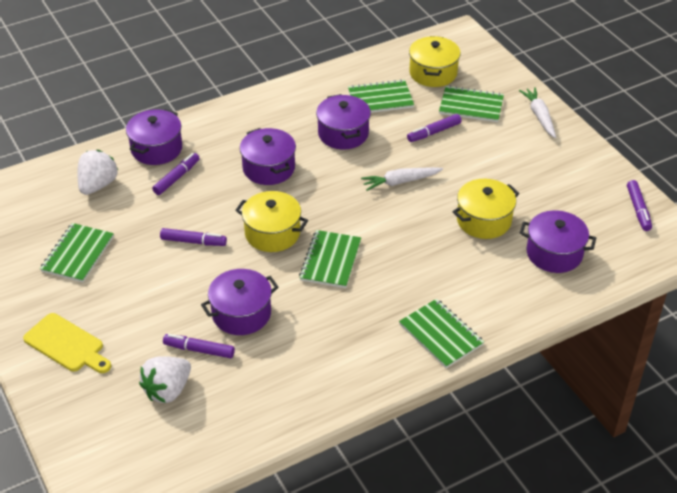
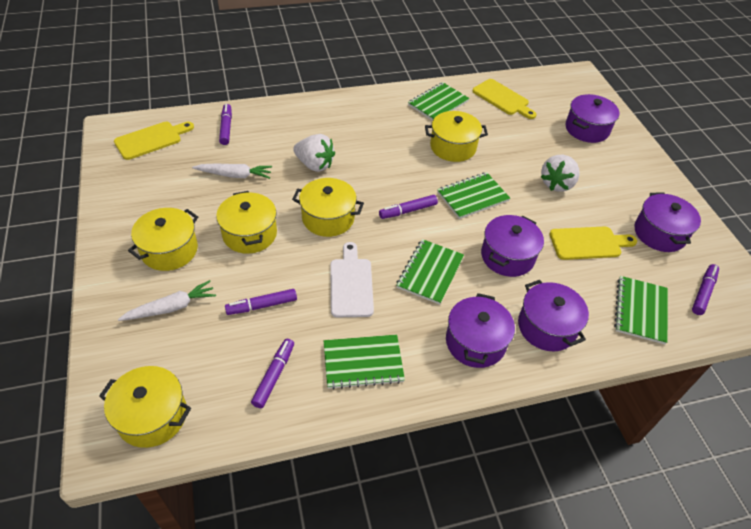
white cutting board: none = 0 -> [330,242,374,317] = 1
yellow cutting board: [23,313,111,373] = 1 -> [114,122,194,160] [472,79,536,119] [549,227,637,260] = 3
yellow pot: [235,191,308,252] [409,36,461,87] [453,179,520,239] = 3 -> [99,366,191,448] [128,208,198,271] [216,191,277,254] [292,178,364,237] [425,111,488,162] = 5

